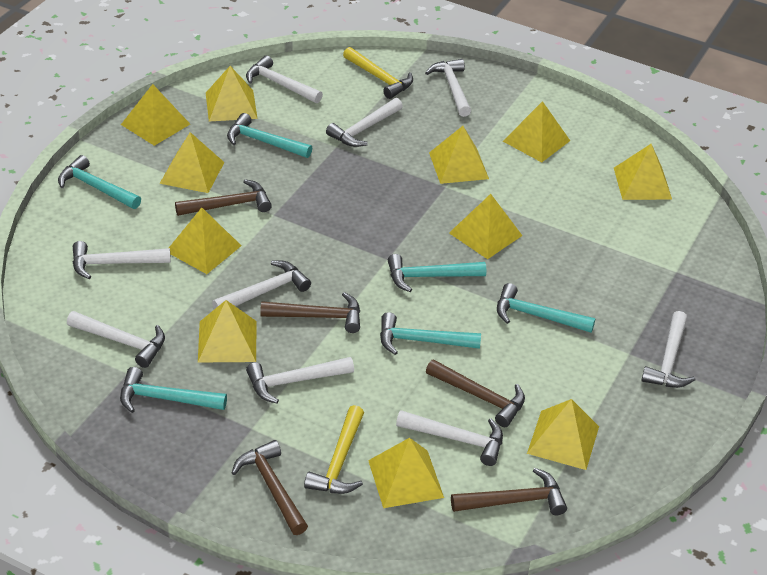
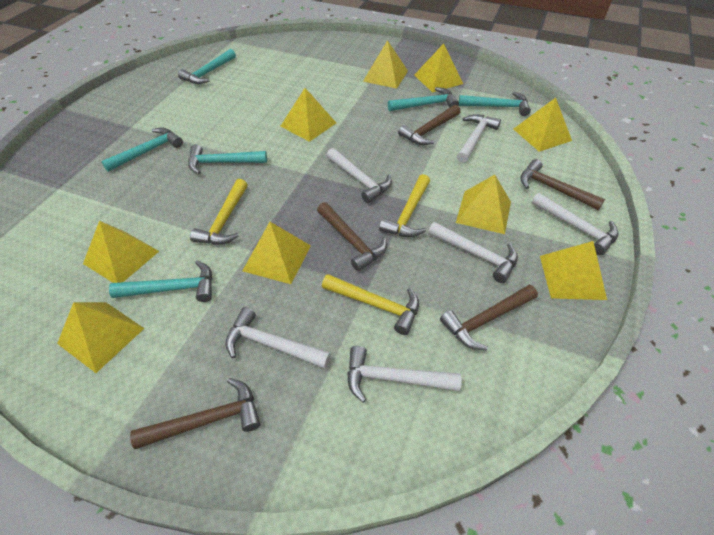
white hammer: [67,311,165,368] [73,241,171,279] [212,260,311,309] [246,56,323,103] [246,357,354,403] [326,98,403,147] [396,410,503,466] [425,59,471,117] [641,311,695,388] = 9 -> [225,307,331,369] [327,148,392,203] [347,346,462,403] [428,222,518,283] [457,114,501,163] [532,193,618,255] = 6
yellow hammer: [304,405,364,494] [343,47,413,99] = 2 -> [190,179,248,244] [322,274,419,335] [379,174,430,237] = 3
yellow pyramid: [121,84,190,146] [159,132,224,193] [169,208,241,274] [198,300,257,362] [206,66,258,122] [368,438,444,508] [429,126,489,184] [449,194,523,259] [503,101,570,162] [527,399,599,470] [614,144,672,200] = 11 -> [57,302,145,373] [83,221,159,283] [242,222,311,284] [280,88,336,142] [363,40,408,89] [414,44,463,93] [456,175,511,234] [514,98,572,152] [540,241,607,300] = 9

